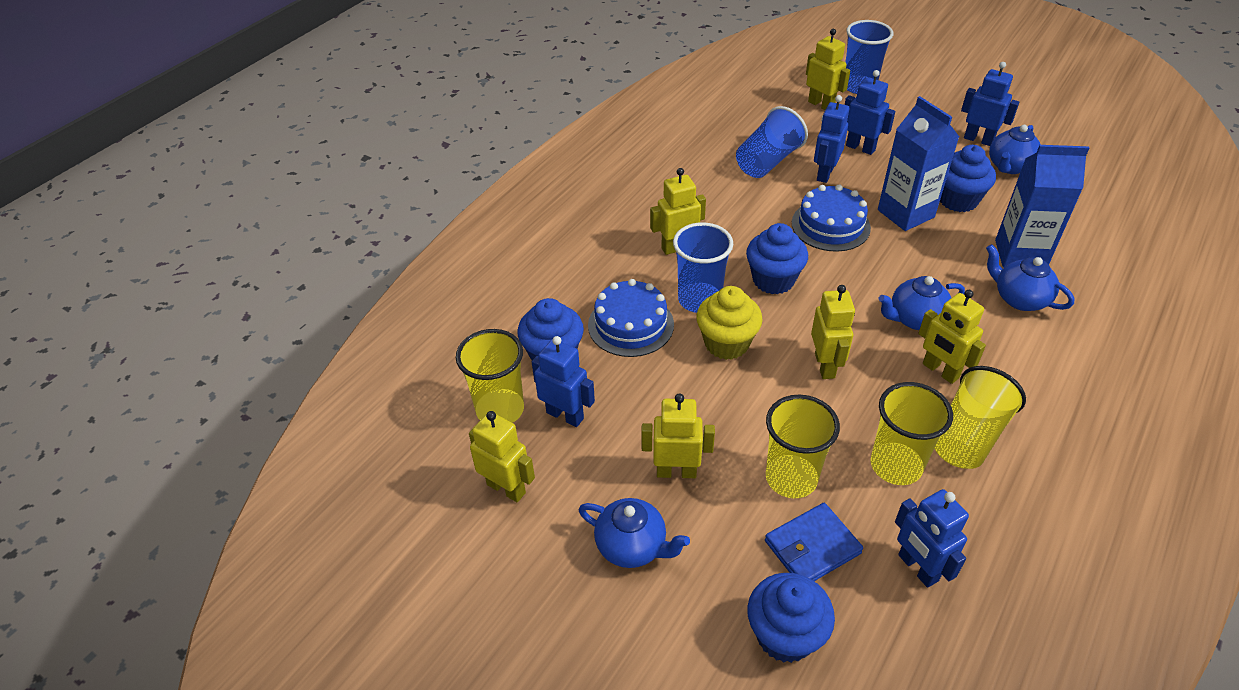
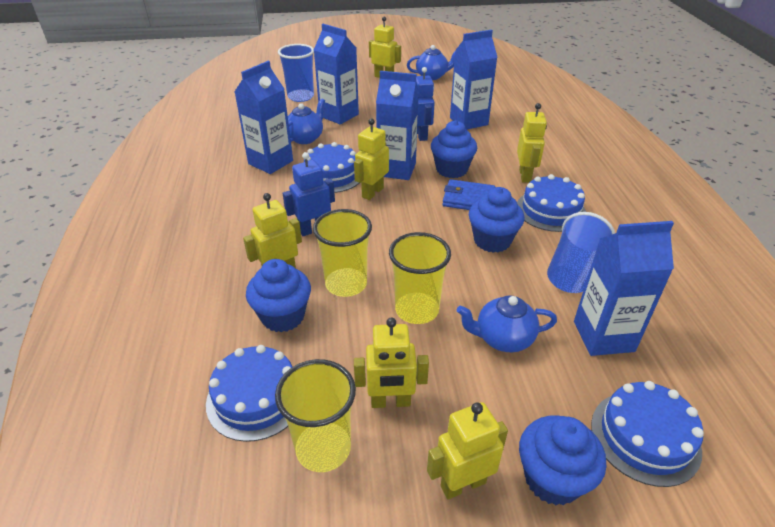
blue cake: [588,279,674,357] [792,184,871,252] = 2 -> [206,345,292,442] [304,142,359,193] [517,174,586,232] [591,381,704,487] = 4
blue carton: [878,96,959,231] [995,145,1089,268] = 2 -> [235,61,293,174] [314,24,359,125] [376,71,419,180] [450,30,497,130] [574,221,674,356] = 5
blue cup: [673,222,734,313] [736,106,808,178] [845,20,893,94] = 3 -> [278,44,314,102] [547,212,615,293] = 2
blue robot: [532,336,595,427] [814,95,849,183] [845,70,895,155] [895,489,969,588] [961,62,1019,146] = 5 -> [283,152,335,236] [416,67,435,141] = 2
blue teapot: [579,498,690,568] [879,276,965,330] [986,244,1075,311] [989,125,1041,174] = 4 -> [288,99,325,144] [407,45,455,80] [457,295,557,352] = 3
yellow cup: [456,329,524,423] [766,394,840,498] [871,382,953,485] [934,366,1026,469] = 4 -> [275,359,356,472] [313,209,372,297] [389,232,451,324] = 3
yellow cupcake: [696,286,763,360] = 1 -> none = 0

